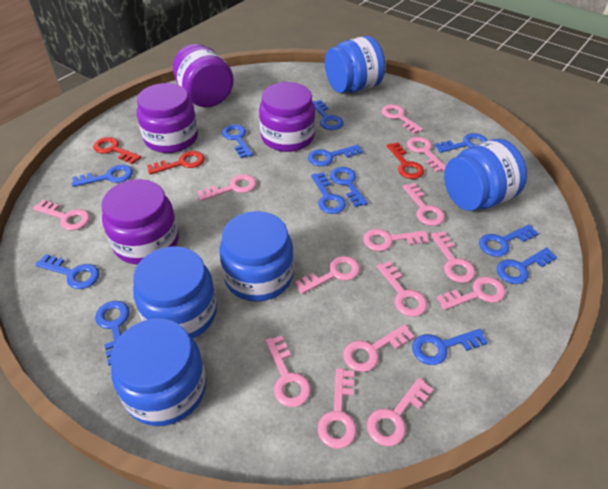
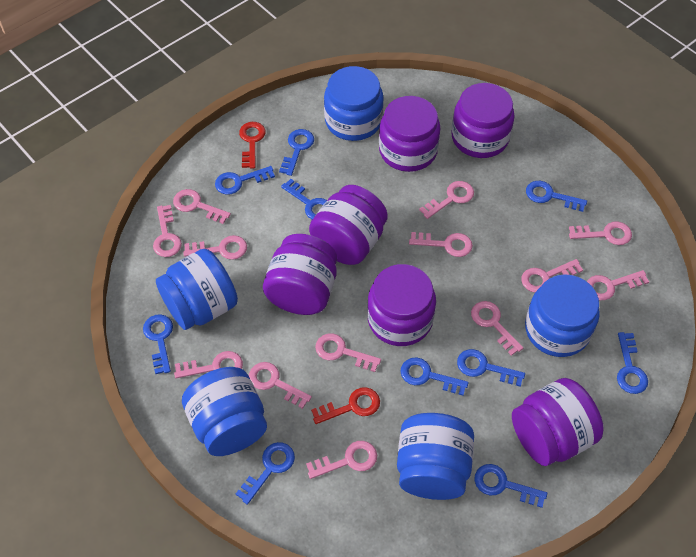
blue key: [35,254,100,289] [72,165,133,187] [95,301,130,366] [222,124,253,158] [308,145,363,166] [311,172,346,214] [313,100,344,130] [330,167,368,207] [412,329,488,365] [435,133,488,153] [479,224,539,257] [497,248,557,284] = 12 -> [143,314,173,374] [215,166,275,195] [236,442,295,505] [279,129,314,176] [281,179,327,219] [401,358,469,396] [457,349,525,387] [474,464,547,508] [526,181,587,212] [617,332,648,394] = 10
pink key: [33,200,90,230] [197,174,256,201] [265,335,311,407] [295,256,360,294] [317,368,357,449] [343,324,415,372] [363,229,429,251] [367,378,434,446] [377,261,427,317] [382,104,423,134] [403,183,445,226] [407,137,446,172] [431,231,476,283] [437,276,506,310] = 14 -> [153,205,182,257] [173,189,231,224] [174,351,243,378] [183,235,247,260] [249,362,312,409] [306,441,377,479] [315,333,381,372] [409,232,473,257] [419,181,474,219] [471,301,523,356] [521,259,583,292] [569,221,632,245] [587,270,649,300] = 13
purple jar: [101,179,179,264] [137,83,198,153] [173,44,234,108] [259,82,315,152] = 4 -> [263,234,337,315] [309,185,388,265] [367,264,436,346] [379,96,440,172] [451,83,515,158] [512,378,604,466] = 6
red key: [93,137,141,164] [147,151,205,175] [387,142,424,179] = 3 -> [239,122,266,169] [311,387,380,424] = 2

